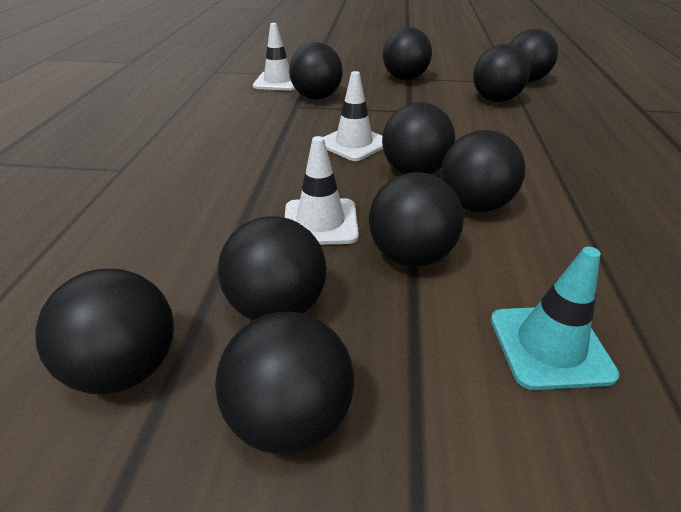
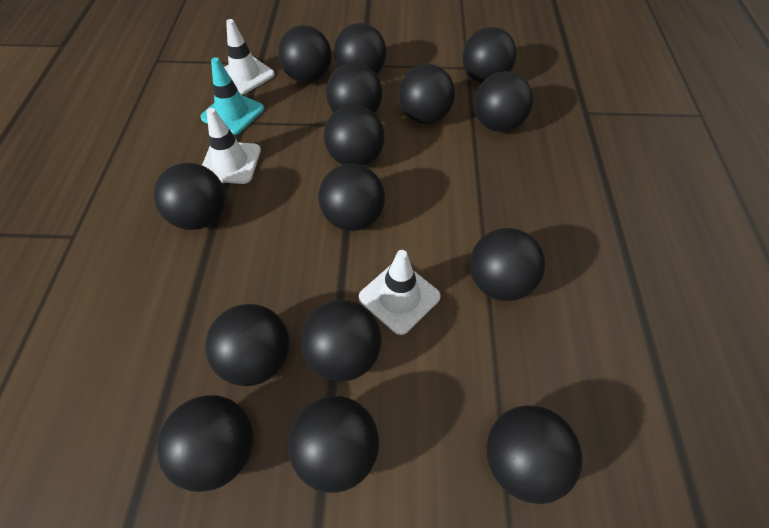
black ball: [35,269,174,394] [215,312,354,454] [218,216,327,320] [289,42,343,100] [369,172,464,267] [382,102,455,174] [383,27,432,80] [441,130,525,212] [473,44,530,102] [510,29,558,82] = 10 -> [154,163,226,230] [157,395,253,492] [205,304,290,386] [278,25,332,83] [288,396,379,493] [301,300,382,382] [318,164,385,231] [324,105,385,166] [326,62,382,113] [334,23,387,75] [398,64,455,124] [462,27,517,84] [470,228,545,301] [474,71,533,132] [486,405,583,504] = 15

